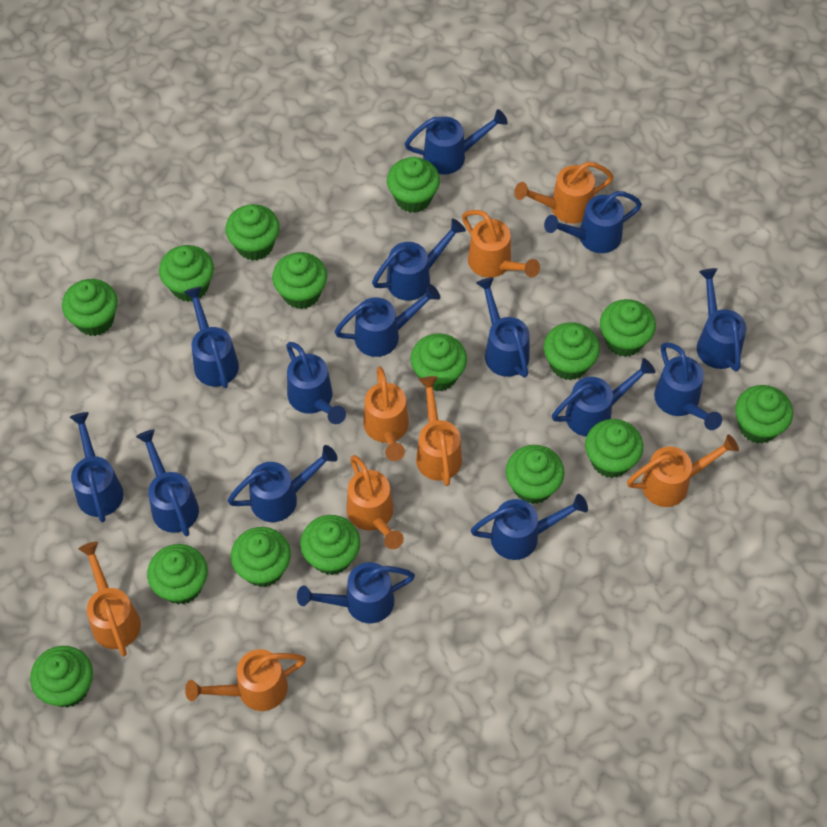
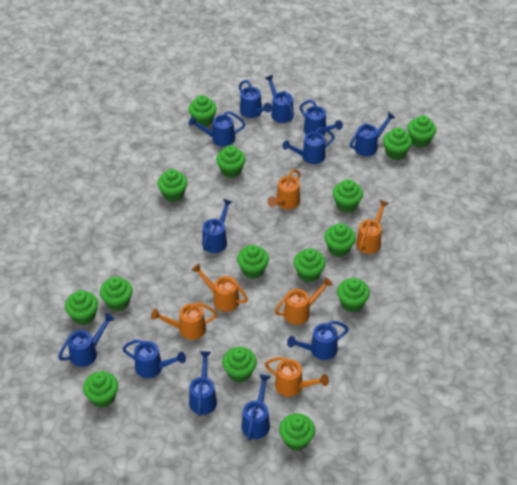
blue watering can: [70,412,124,523] [136,429,199,536] [184,286,239,388] [228,445,338,522] [286,342,346,424] [297,562,415,624] [335,284,440,357] [372,218,466,301] [405,109,508,175] [471,494,588,560] [476,277,530,378] [544,191,642,253] [552,358,655,437] [654,342,722,430] [697,268,746,371] = 15 -> [58,313,115,367] [122,339,186,378] [189,111,245,147] [189,351,217,416] [202,199,232,253] [239,80,272,118] [241,374,271,441] [265,75,294,123] [282,127,335,164] [287,321,349,360] [300,100,343,135] [350,112,396,156] = 12
orange watering can: [79,542,141,656] [185,649,306,711] [347,455,404,549] [363,367,409,461] [416,376,462,486] [462,210,540,278] [514,162,614,223] [627,434,739,507] = 8 -> [151,302,217,340] [191,263,248,312] [265,357,329,397] [268,169,300,209] [275,277,333,325] [356,200,389,254] = 6

